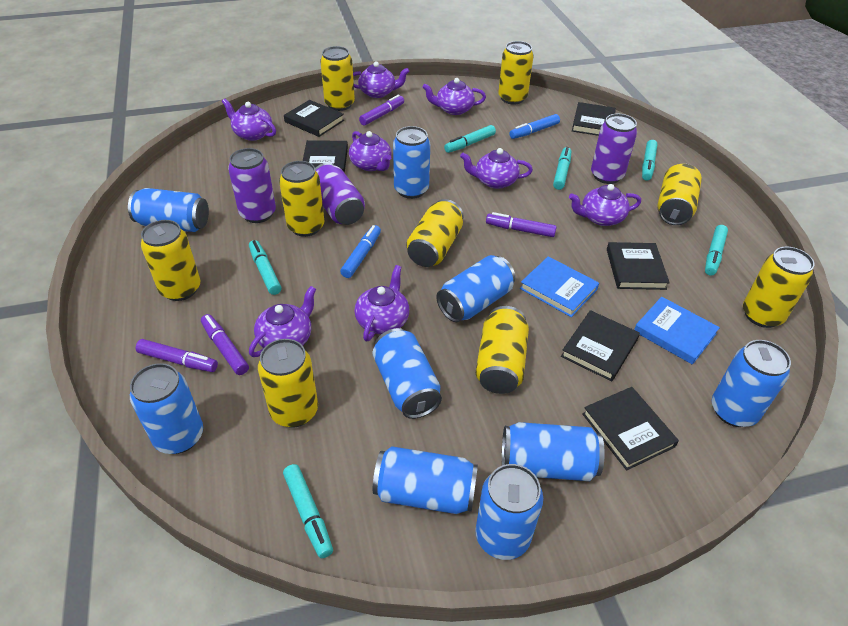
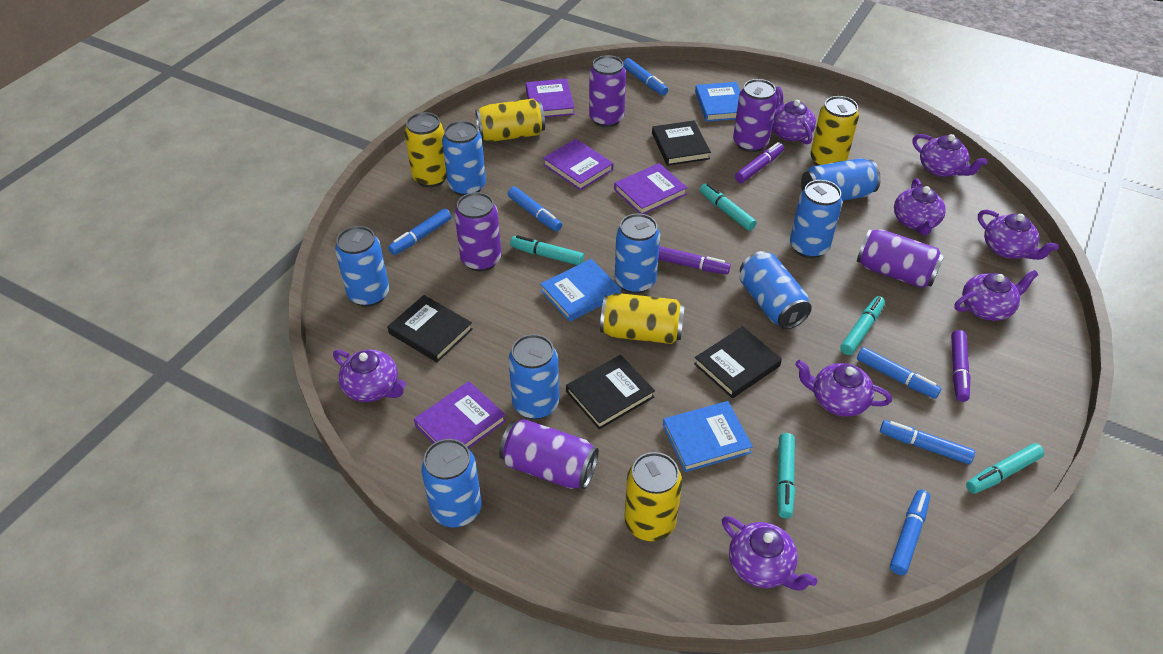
black book: [284,100,344,137] [303,140,348,173] [561,310,640,381] [572,102,616,136] [582,387,679,471] [607,242,670,290] = 6 -> [387,295,473,362] [566,355,655,430] [652,120,711,166] [694,326,782,398] = 4
blue book: [520,256,599,317] [634,297,720,365] = 2 -> [540,259,621,322] [663,401,753,472] [695,82,741,122] = 3
blue can: [128,188,209,232] [130,363,203,454] [373,328,442,419] [373,446,478,514] [393,126,430,199] [437,255,515,322] [475,464,543,560] [502,422,605,481] [712,340,791,427] = 9 -> [335,226,389,307] [421,439,482,527] [442,121,486,196] [508,334,559,419] [615,213,660,294] [740,251,812,329] [790,180,842,258] [801,158,881,201] = 8
blue marker: [340,225,381,278] [509,114,560,139] = 2 -> [388,209,452,255] [508,186,562,231] [623,58,668,96] [857,347,941,399] [880,420,975,464] [890,490,930,575] = 6
purple book: none = 0 -> [414,381,506,449] [526,79,575,117] [543,139,613,190] [614,163,687,214] = 4
purple can: [228,148,276,223] [315,163,365,225] [591,114,637,184] = 3 -> [455,192,501,272] [499,419,599,489] [589,55,626,127] [733,79,777,152] [857,229,944,288] = 5
purple marker: [136,339,218,372] [201,314,249,375] [359,95,404,126] [486,212,557,237] = 4 -> [658,246,731,274] [735,142,784,183] [951,330,971,402] = 3
turquoise marker: [249,240,282,295] [283,464,333,558] [444,125,496,153] [553,147,571,190] [642,140,658,181] [705,225,728,276] = 6 -> [510,235,584,265] [700,183,757,231] [777,433,795,518] [840,296,885,355] [966,443,1044,494] = 5
yellow can: [141,220,201,301] [258,339,318,428] [279,161,324,237] [320,46,355,111] [406,199,464,267] [476,306,529,394] [498,41,534,105] [657,164,702,225] [743,247,815,328] = 9 -> [405,112,447,187] [475,99,545,142] [600,293,685,344] [624,452,682,541] [810,96,859,166] = 5

